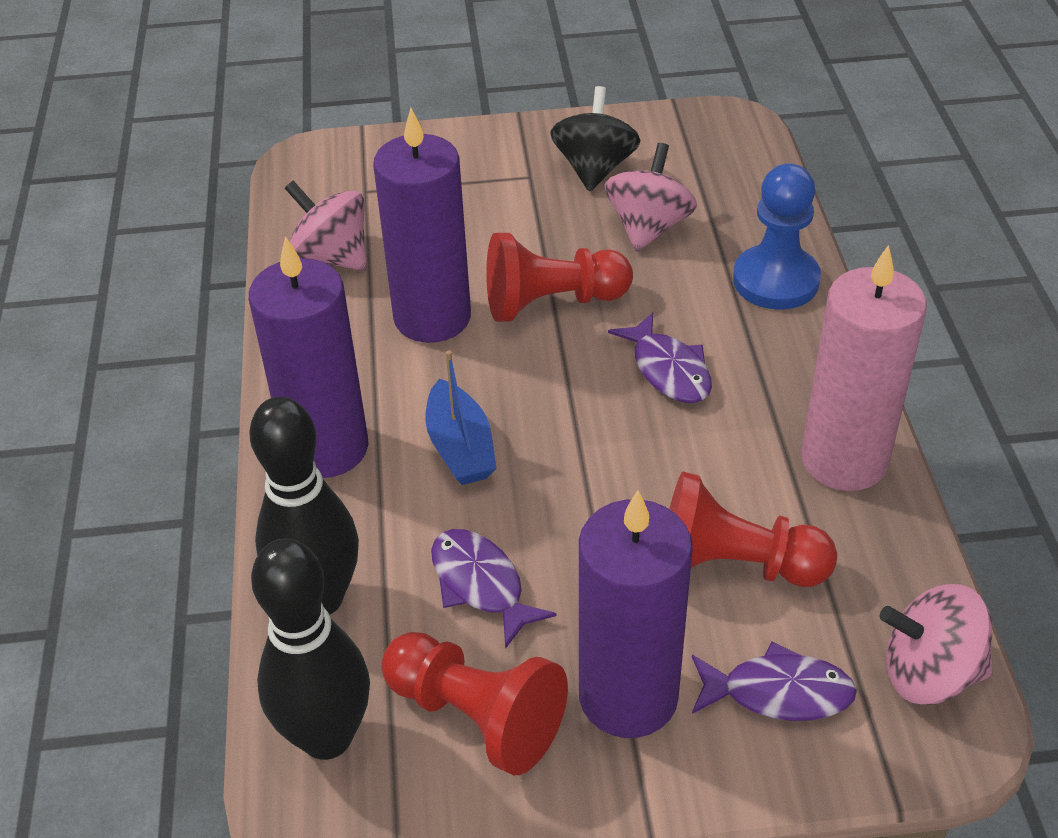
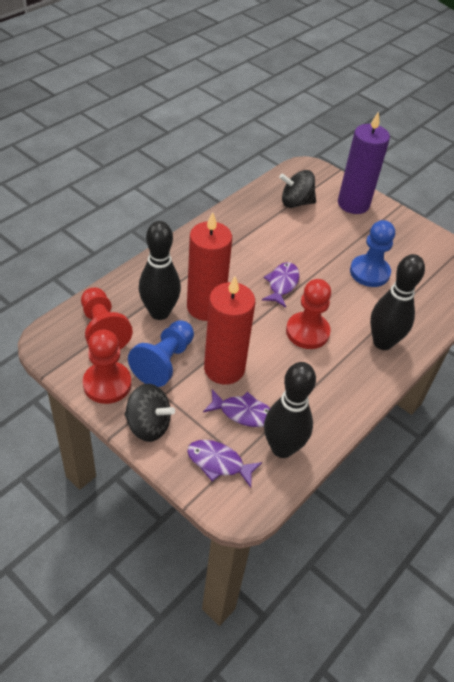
black bowling pin: [249,397,359,615] [251,539,370,760] = 2 -> [139,221,181,320] [264,362,316,458] [370,254,425,350] = 3
black spinning top: [551,86,641,191] = 1 -> [125,384,175,442] [279,170,316,208] = 2
blue boat: [425,350,497,485] = 1 -> none = 0
blue pawn: [733,164,821,310] = 1 -> [128,320,194,387] [350,220,395,287] = 2
pink candle: [801,245,927,491] = 1 -> none = 0
pink spinning top: [285,181,367,271] [604,143,697,252] [880,584,993,705] = 3 -> none = 0
purple candle: [249,236,368,478] [373,108,471,343] [579,490,693,738] = 3 -> [338,111,390,214] = 1
red candle: none = 0 -> [187,212,232,321] [204,276,255,385] = 2

